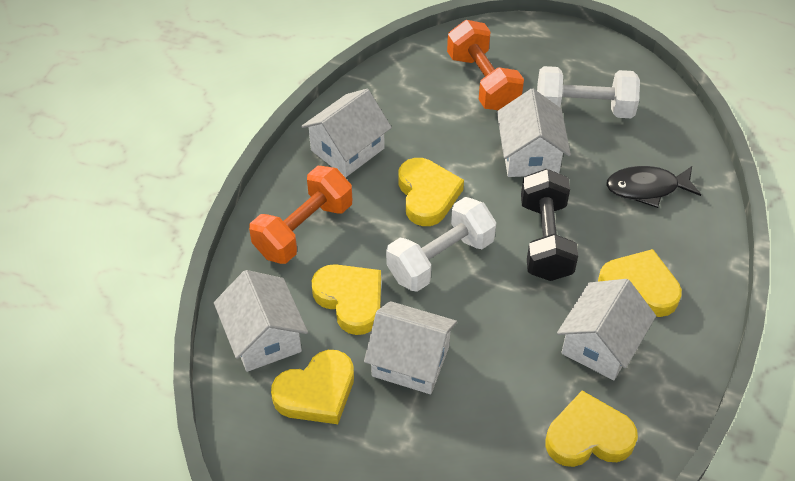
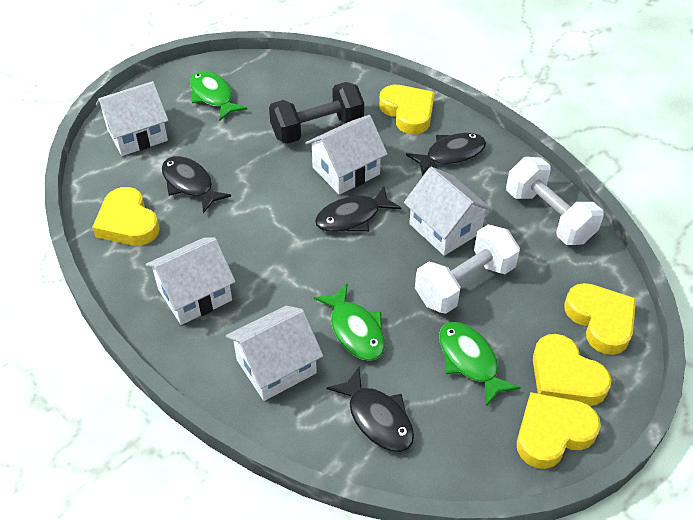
black fish: [606,166,701,208] = 1 -> [162,156,231,213] [315,186,401,232] [326,367,414,452] [406,133,486,176] = 4
green fish: none = 0 -> [190,71,247,121] [314,283,385,361] [439,322,521,407] = 3
orange dumbbell: [249,166,352,264] [447,20,524,110] = 2 -> none = 0

